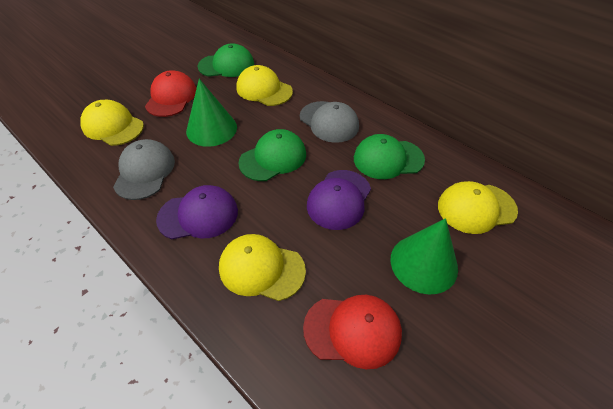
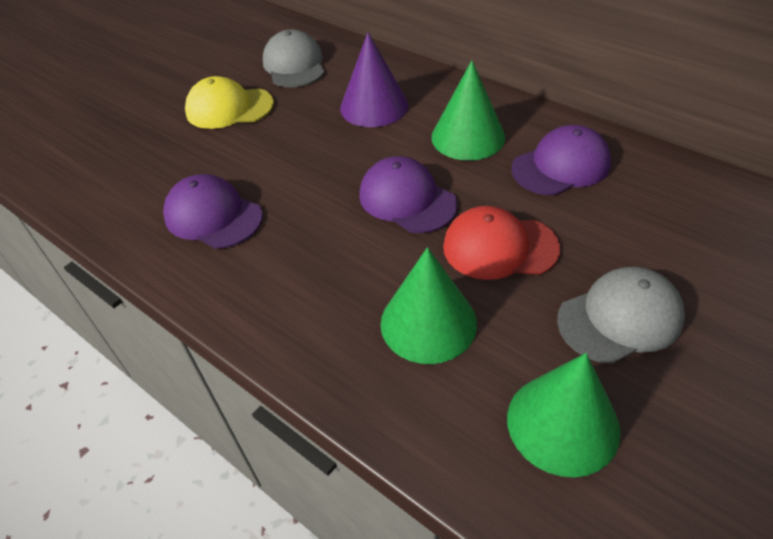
green cap: [197,43,254,77] [238,129,306,181] [354,134,425,179] = 3 -> none = 0
green cone: [186,79,237,147] [391,218,458,295] = 2 -> [380,247,477,364] [431,60,505,161] [507,353,621,477] = 3
purple cap: [156,185,238,239] [307,170,371,230] = 2 -> [163,174,263,249] [359,156,458,233] [512,125,611,196] = 3
purple cone: none = 0 -> [340,32,409,127] = 1
red cap: [145,70,197,117] [303,295,402,369] = 2 -> [443,206,560,280] = 1
yellow cap: [80,100,144,146] [219,234,306,301] [236,65,293,106] [438,181,518,234] = 4 -> [185,76,274,129] = 1

